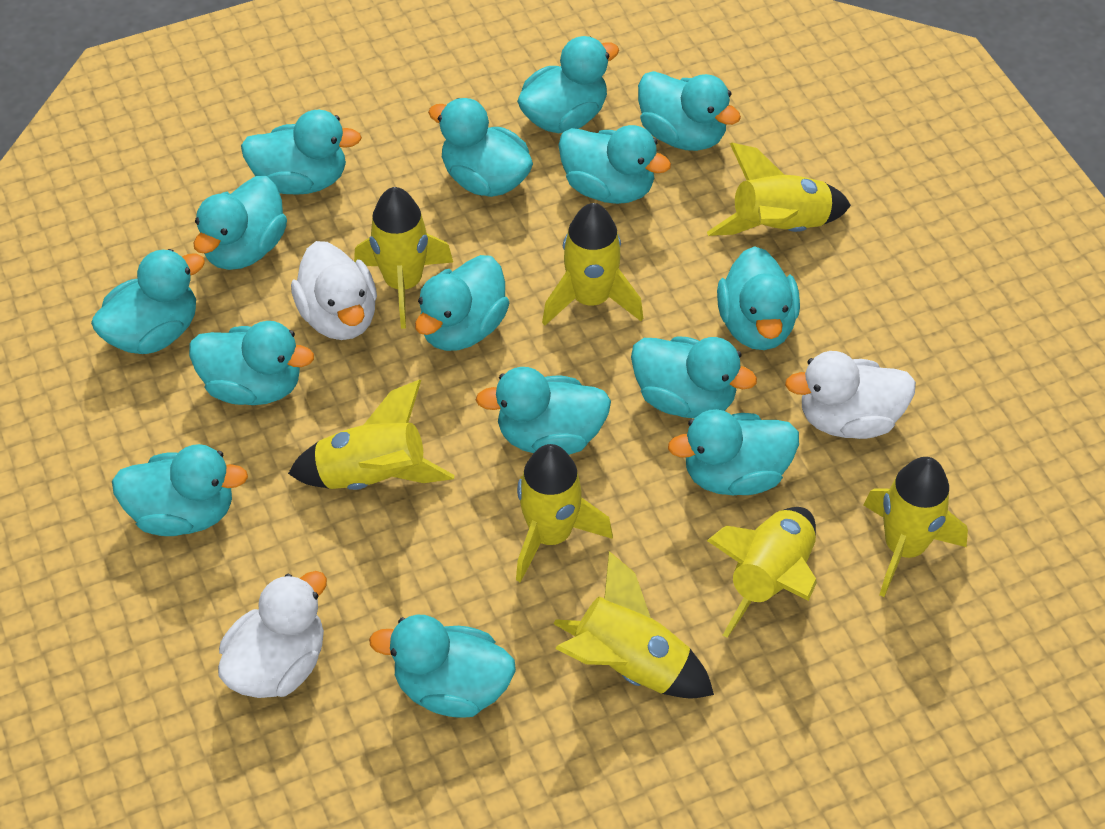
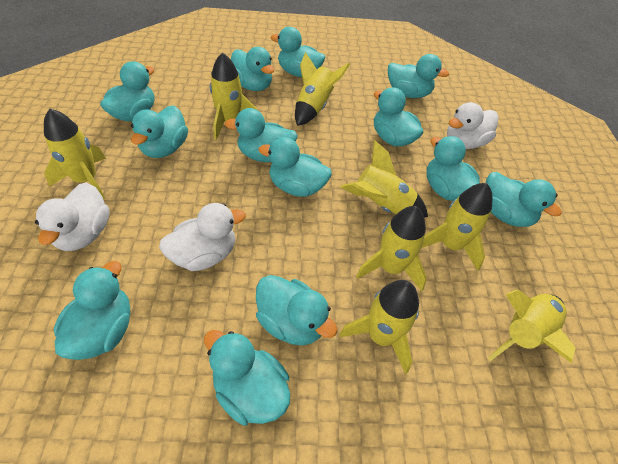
turquoise duck: [91,249,205,354] [112,444,248,536] [189,321,314,405] [194,176,287,270] [241,110,362,195] [369,615,516,718] [415,255,509,351] [428,98,533,197] [476,367,611,455] [517,36,619,133] [558,125,671,204] [631,336,757,418] [638,71,741,151] [668,409,799,495] [717,246,800,350] = 15 -> [54,261,130,360] [100,61,155,122] [131,105,188,158] [204,330,290,426] [225,108,298,162] [231,47,274,91] [256,275,338,346] [259,137,332,197] [271,27,325,77] [374,87,423,147] [388,54,449,98] [427,136,480,201] [486,172,562,227] = 13

